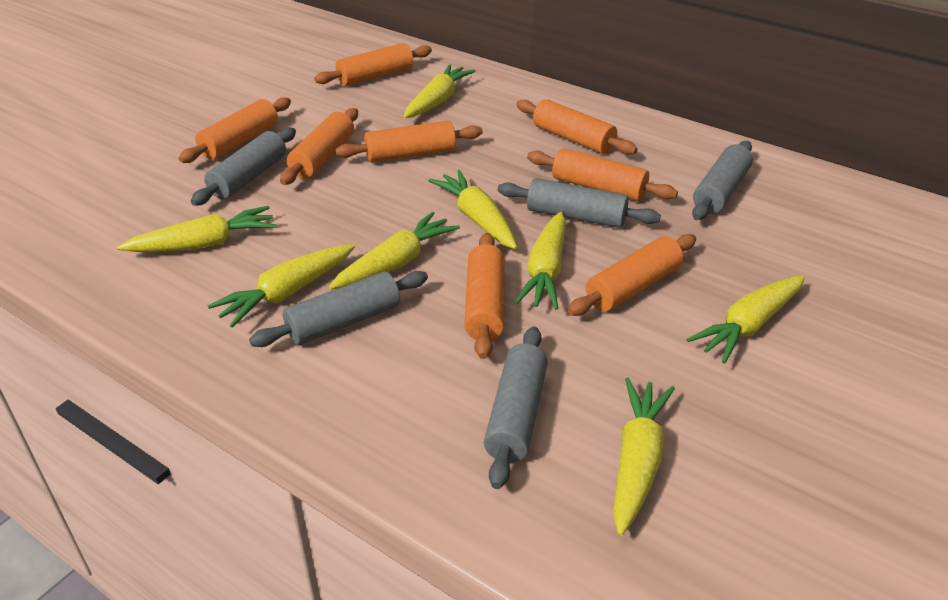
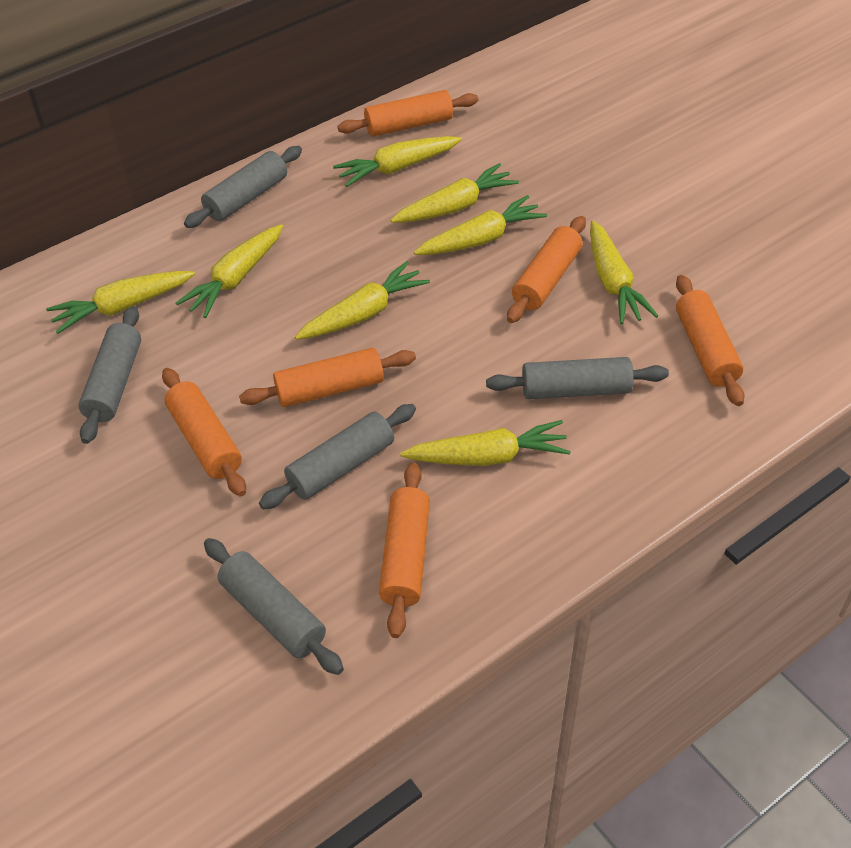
orange rolling pin: [179,97,291,163] [280,108,358,185] [314,43,432,86] [335,120,483,162] [464,233,504,359] [516,99,637,155] [527,148,678,201] [568,234,696,316] = 8 -> [162,368,246,496] [239,348,416,407] [337,90,478,137] [379,463,430,638] [507,216,586,323] [676,275,745,406] = 6

